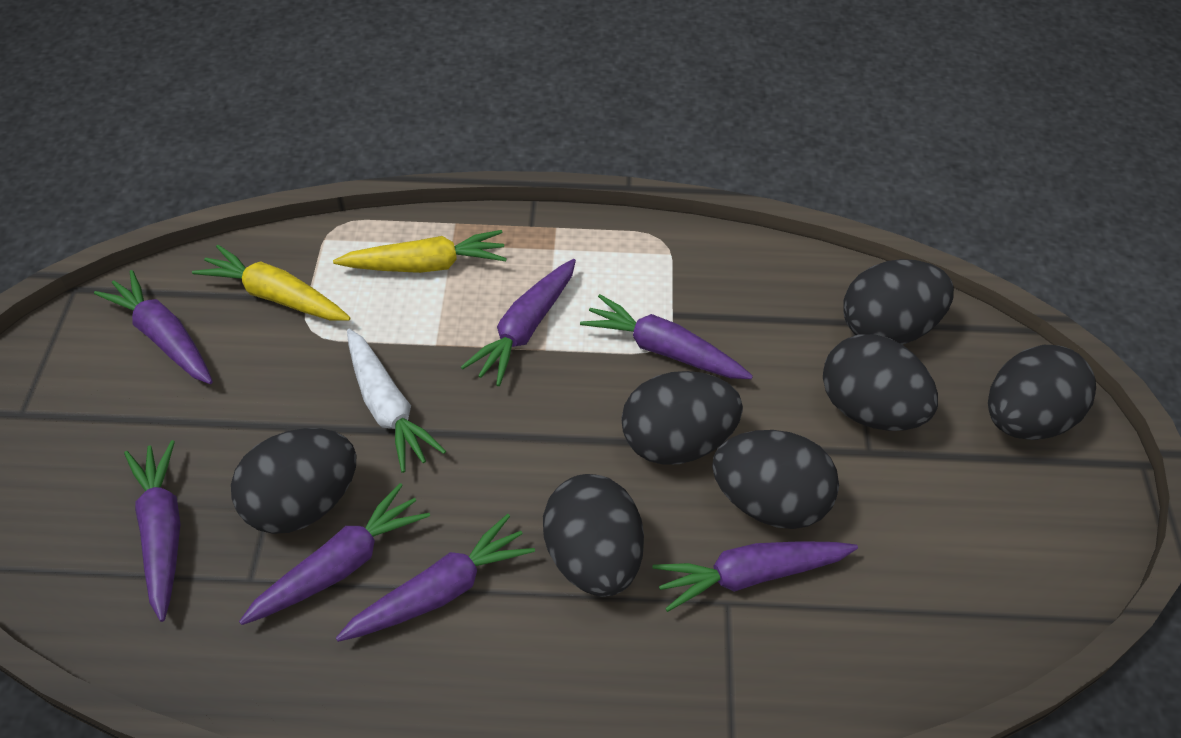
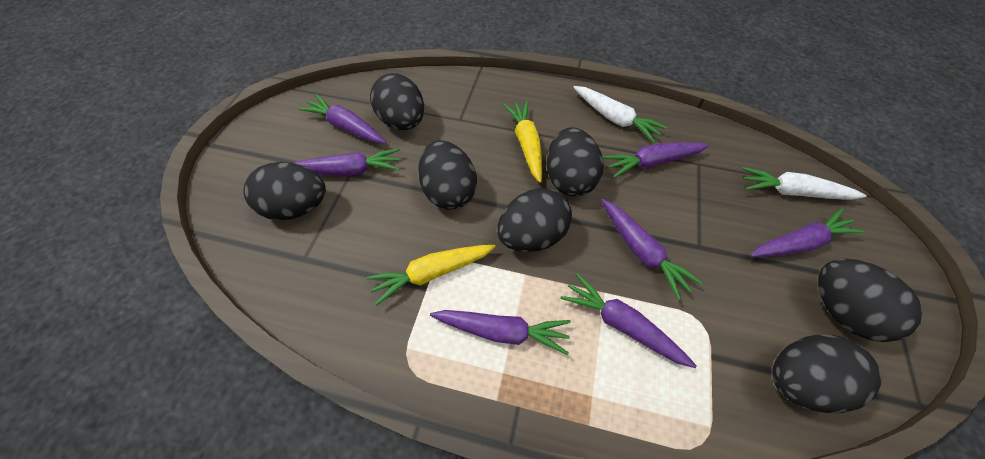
white carrot: [347,329,446,473] = 1 -> [573,86,667,143] [742,167,867,200] = 2

